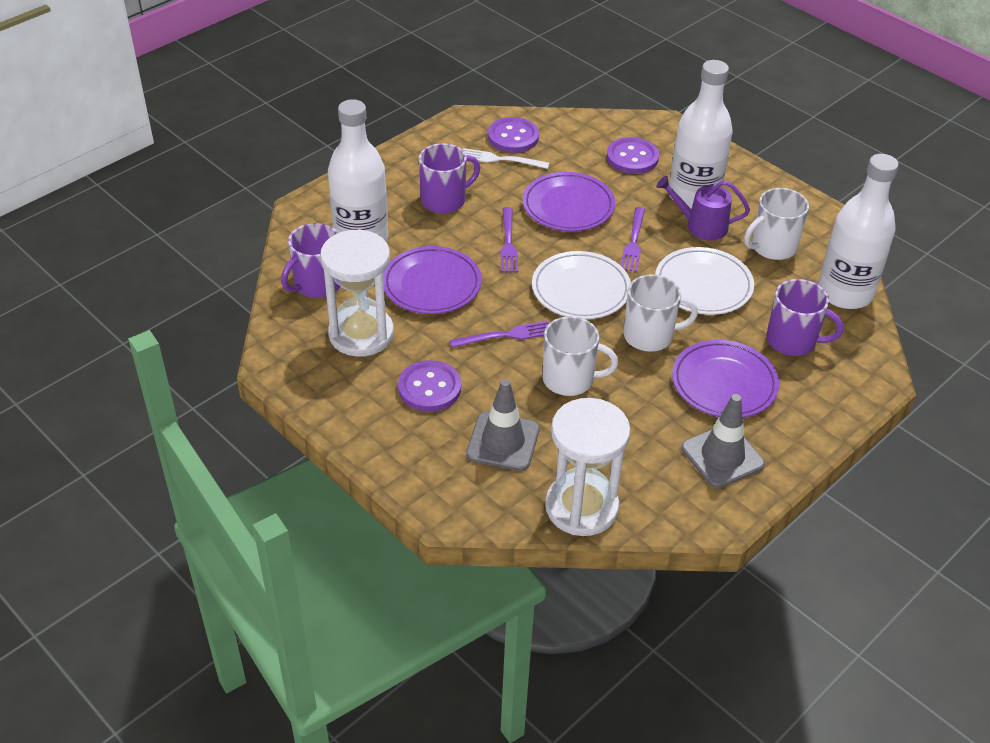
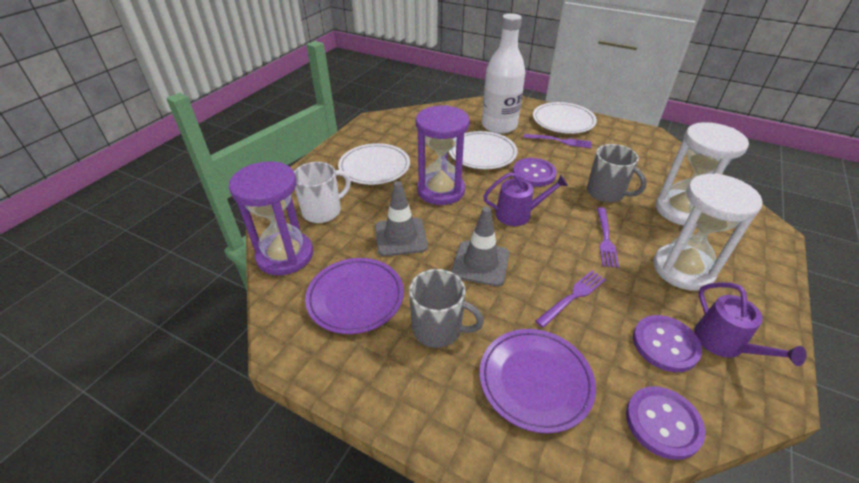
grey mug: none = 0 -> [409,269,484,348] [587,144,647,203] = 2
purple hourglass: none = 0 -> [229,162,313,275] [416,105,470,205] = 2
purple mug: [281,223,340,298] [419,143,481,214] [766,279,843,356] = 3 -> none = 0
purple plate: [383,246,482,314] [523,172,615,231] [672,340,779,418] = 3 -> [305,258,404,334] [480,329,596,433] = 2
purple watering can: [656,176,750,240] = 1 -> [483,172,568,226] [694,282,806,366] = 2
white bottle: [328,99,388,241] [669,60,733,209] [818,154,899,309] = 3 -> [482,13,526,134] = 1
white fork: [463,148,550,169] = 1 -> none = 0
white mug: [542,316,618,396] [624,274,698,352] [744,188,809,260] = 3 -> [294,162,351,223] = 1
white plate: [532,251,631,319] [655,247,754,315] = 2 -> [338,143,410,185] [449,131,518,169] [533,102,597,134] = 3

